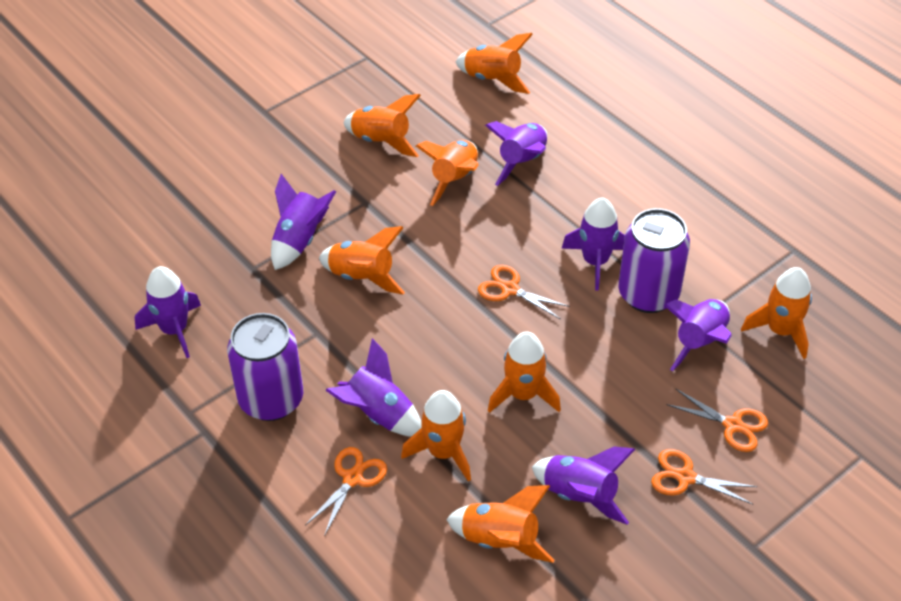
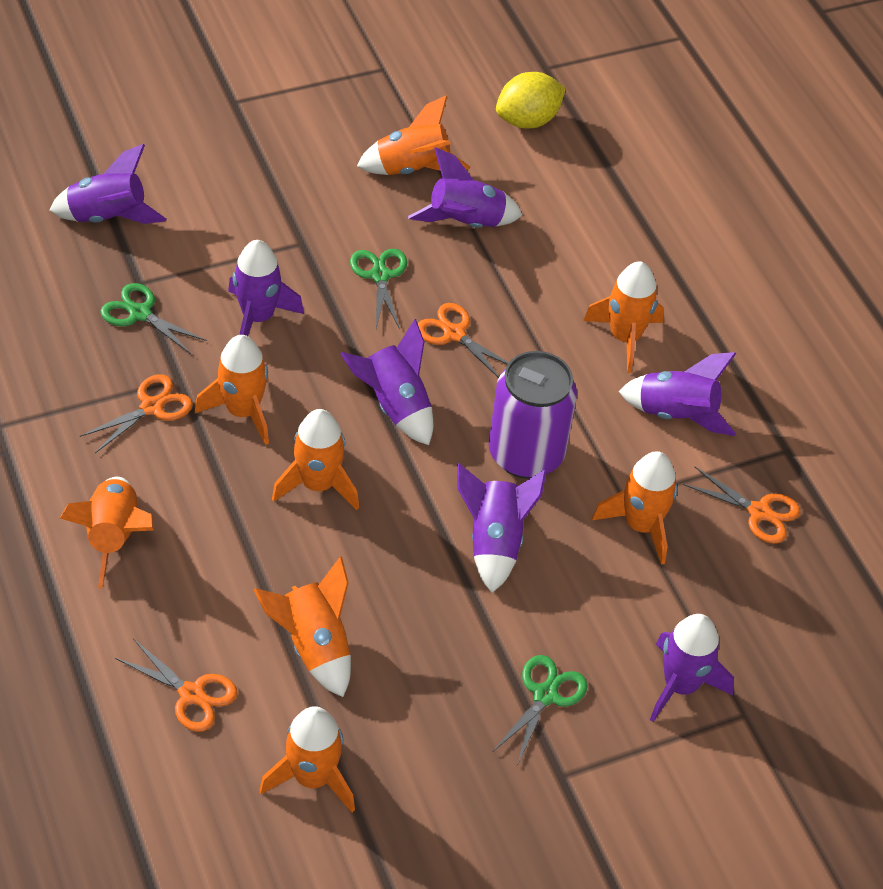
green scissors: none = 0 -> [100,283,207,354] [350,249,407,329] [493,655,588,765] = 3
purple can: [227,313,303,421] [618,208,690,313] = 2 -> [489,351,577,479] = 1
yellow lemon: none = 0 -> [496,72,566,128] = 1

